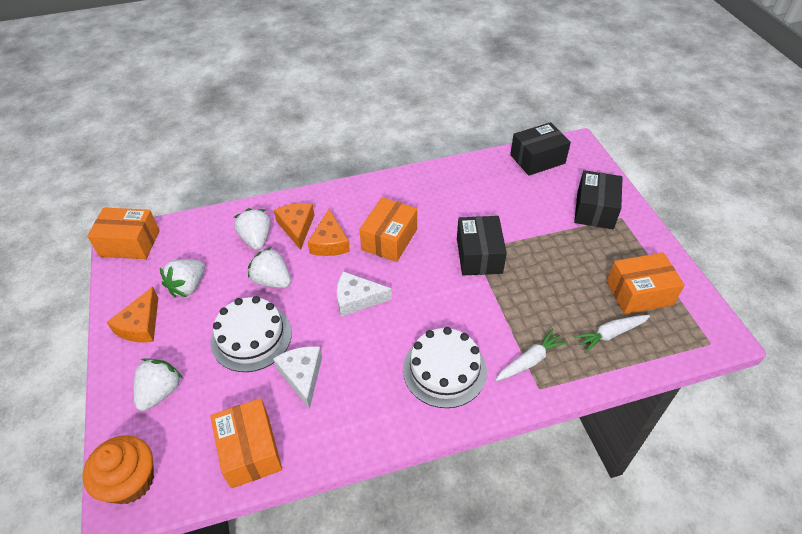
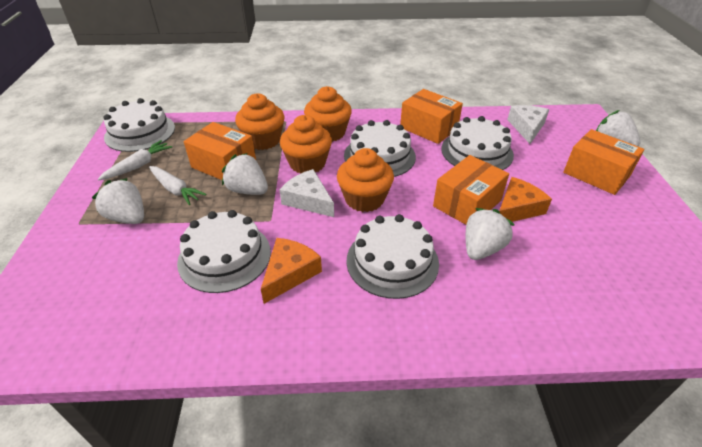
black box: [457,216,507,276] [510,122,571,176] [574,170,623,229] = 3 -> none = 0
orange cheese: [107,287,158,342] [274,203,314,250] [307,209,350,256] = 3 -> [261,238,322,304] [499,177,552,222] = 2
orange cupcake: [82,435,154,504] = 1 -> [235,93,284,150] [280,115,332,173] [304,86,352,142] [337,148,394,212] = 4
white cake: [211,296,292,372] [403,327,487,408] = 2 -> [104,98,175,152] [177,210,271,293] [344,120,416,177] [346,214,439,299] [441,116,514,170] = 5

